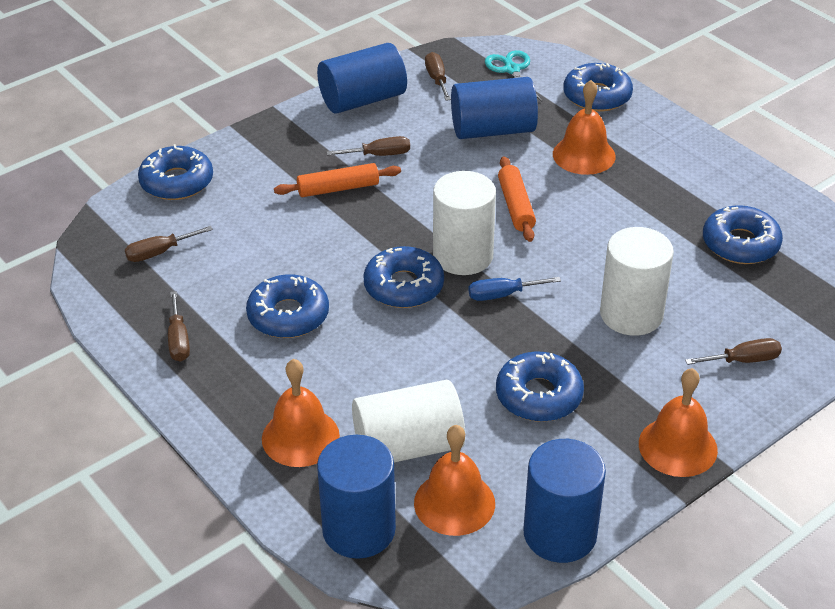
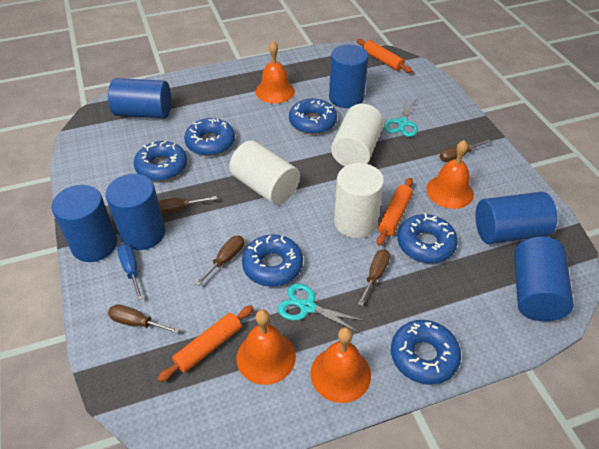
blue cylinder: [317,43,407,114] [317,435,396,559] [451,77,538,139] [523,439,606,563] = 4 -> [52,185,117,262] [105,174,165,250] [108,78,171,118] [329,45,369,108] [475,192,557,244] [514,237,574,321] = 6
orange rolling pin: [274,163,401,197] [498,156,536,242] = 2 -> [157,305,254,382] [357,39,412,73] [377,178,413,246] = 3
turquoise scissors: [485,50,542,101] = 1 -> [278,283,366,333] [384,97,418,137] = 2

